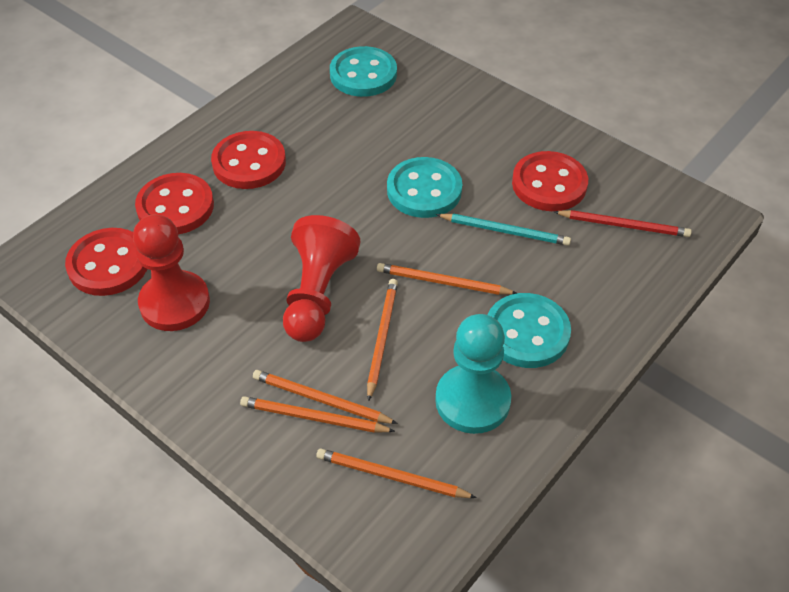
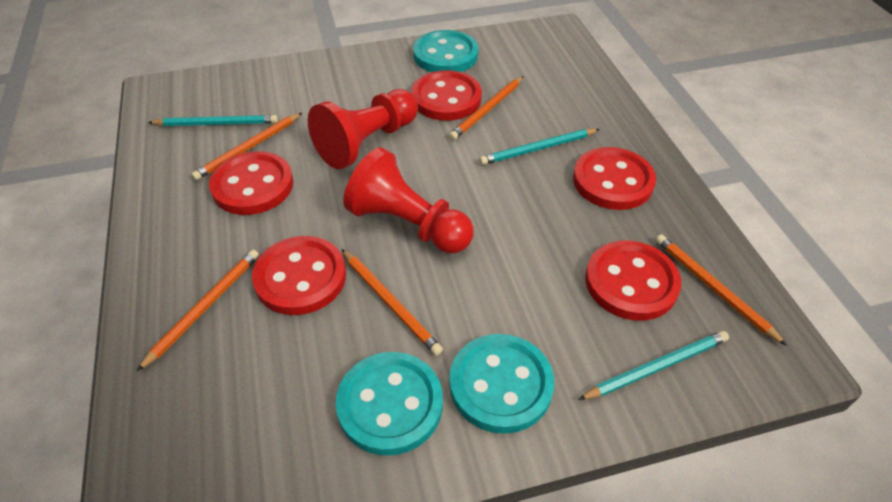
red button: [65,228,147,296] [135,173,214,235] [211,131,286,189] [512,151,588,211] = 4 -> [209,151,293,215] [252,236,346,315] [411,70,482,121] [573,147,656,210] [585,241,681,321] = 5
red pencil: [554,210,692,237] = 1 -> none = 0
turquoise pawn: [435,314,511,434] = 1 -> none = 0
turquoise pencil: [436,213,571,246] = 1 -> [148,115,278,126] [479,129,600,165] [578,331,729,400] = 3

